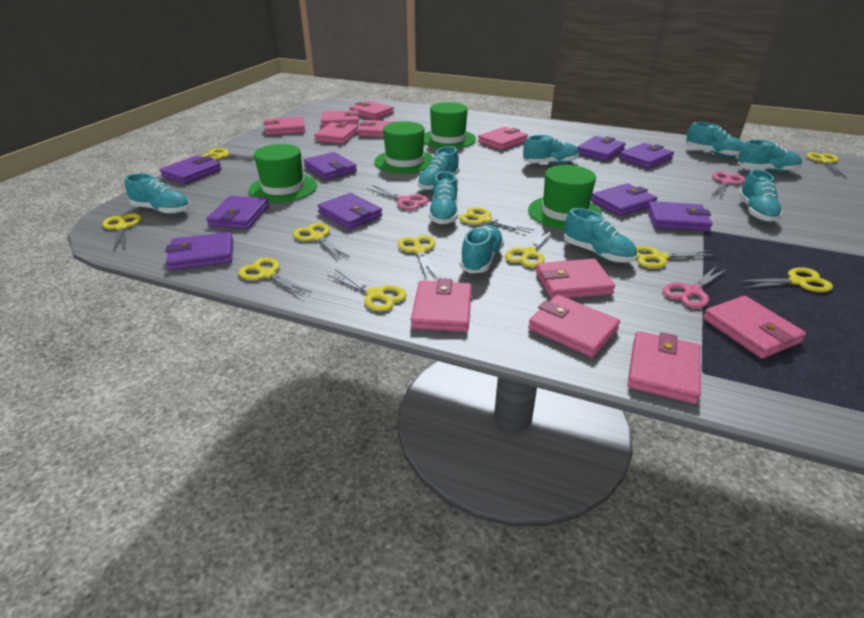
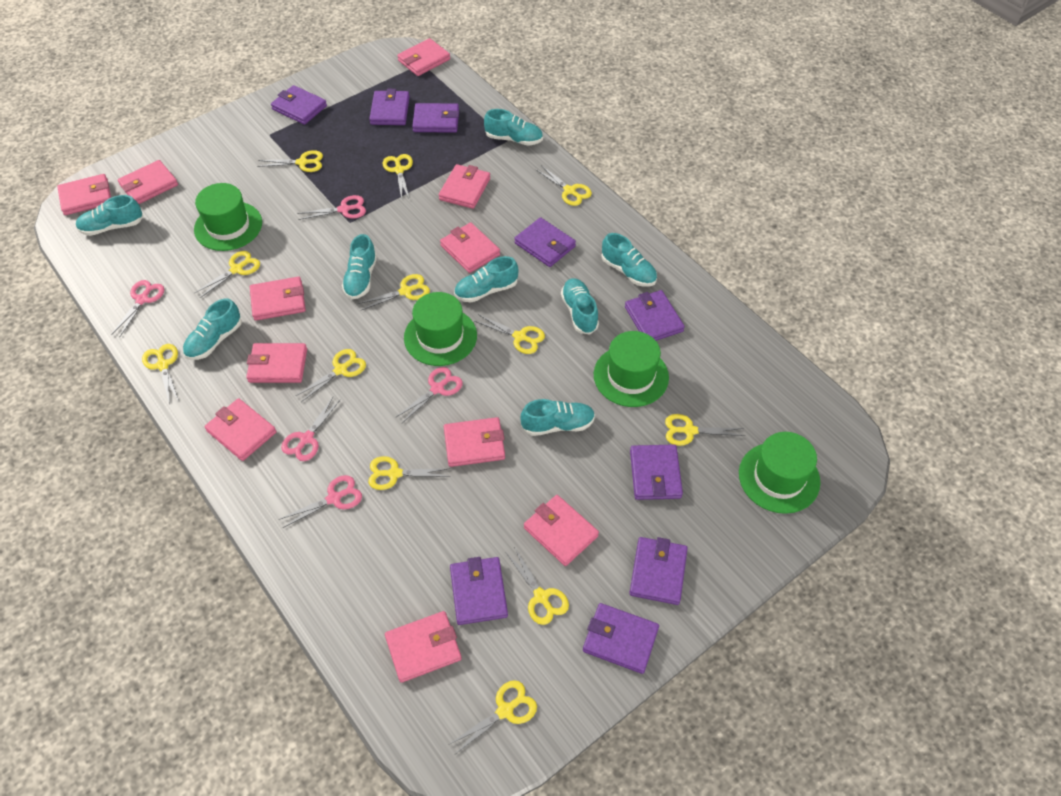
pink scissors: [368,185,429,210] [663,267,727,308] [711,171,745,198] = 3 -> [111,280,164,338] [279,475,362,528] [281,397,341,461] [297,195,366,220] [395,367,463,423] = 5
turquoise shoe: [125,173,190,214] [418,146,459,191] [429,171,458,224] [460,225,504,273] [523,135,579,164] [564,208,637,263] [686,122,744,157] [737,140,802,172] [738,169,783,222] = 9 -> [76,195,143,236] [183,298,242,360] [342,234,377,299] [454,256,519,302] [484,109,543,146] [520,399,595,436] [561,278,599,335] [601,233,657,286] = 8
yellow scissors: [102,213,141,251] [202,148,255,160] [238,257,312,296] [293,223,350,259] [327,269,407,311] [398,235,438,279] [459,207,534,233] [505,229,554,268] [636,246,717,268] [737,267,833,292] [806,152,847,178] = 11 -> [142,344,179,405] [195,251,260,298] [257,150,323,172] [296,349,366,402] [358,274,430,310] [368,456,451,490] [383,154,413,200] [448,680,537,754] [474,314,545,354] [506,547,569,625] [535,165,592,206] [665,414,745,446] = 12

